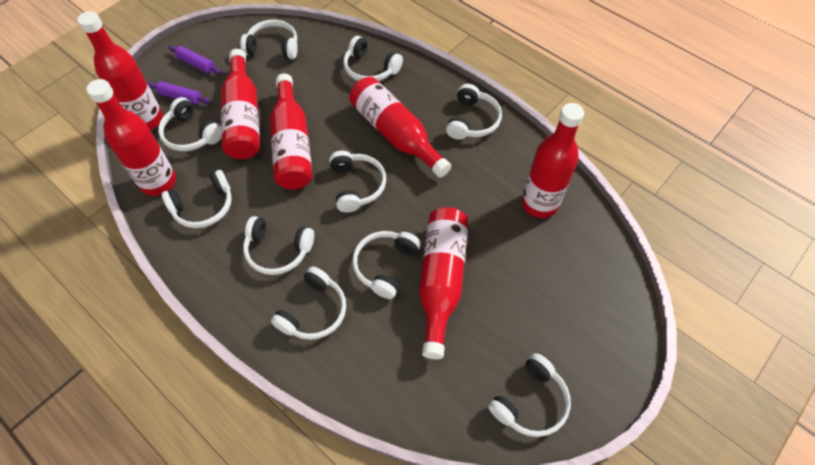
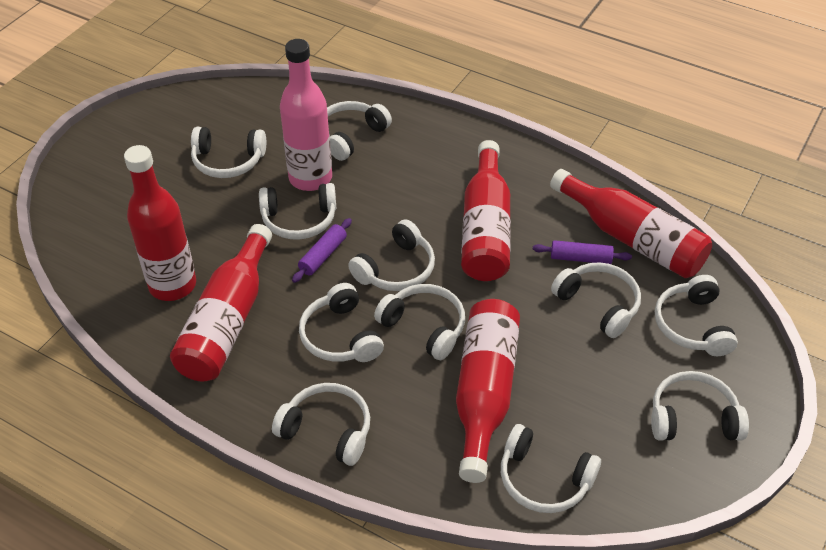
pink bottle: none = 0 -> [280,39,332,191] = 1
red bottle: [77,11,163,130] [86,79,176,196] [221,49,260,159] [270,73,313,190] [349,77,451,178] [419,207,468,359] [522,103,584,218] = 7 -> [124,145,196,301] [170,224,272,382] [456,299,520,483] [461,140,511,281] [550,169,712,278] = 5
white headphones: [158,97,221,151] [162,170,232,228] [240,20,298,59] [243,216,314,275] [271,266,346,340] [329,150,386,213] [343,36,403,82] [352,231,421,299] [446,84,502,140] [488,353,571,437] = 10 -> [191,127,266,178] [259,183,336,240] [272,383,370,466] [299,283,384,362] [327,101,392,161] [348,219,435,291] [374,284,465,360] [501,424,601,513] [551,262,641,338] [651,371,749,441] [655,275,738,356] = 11

